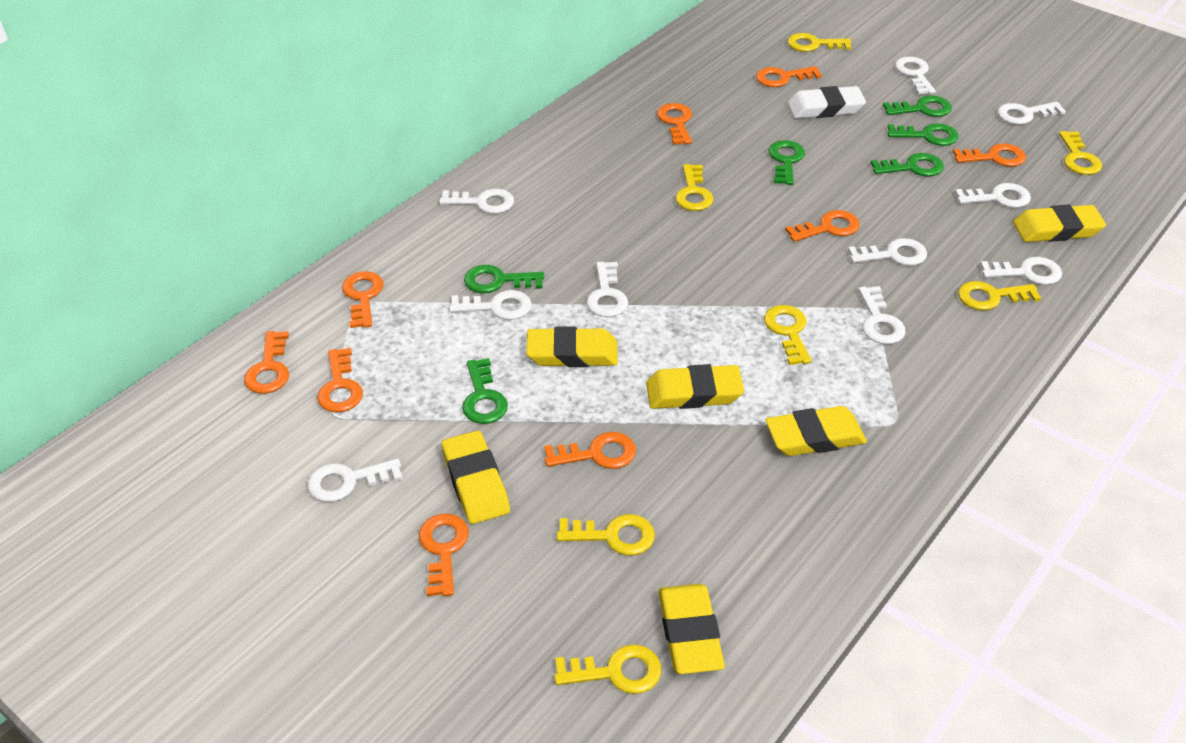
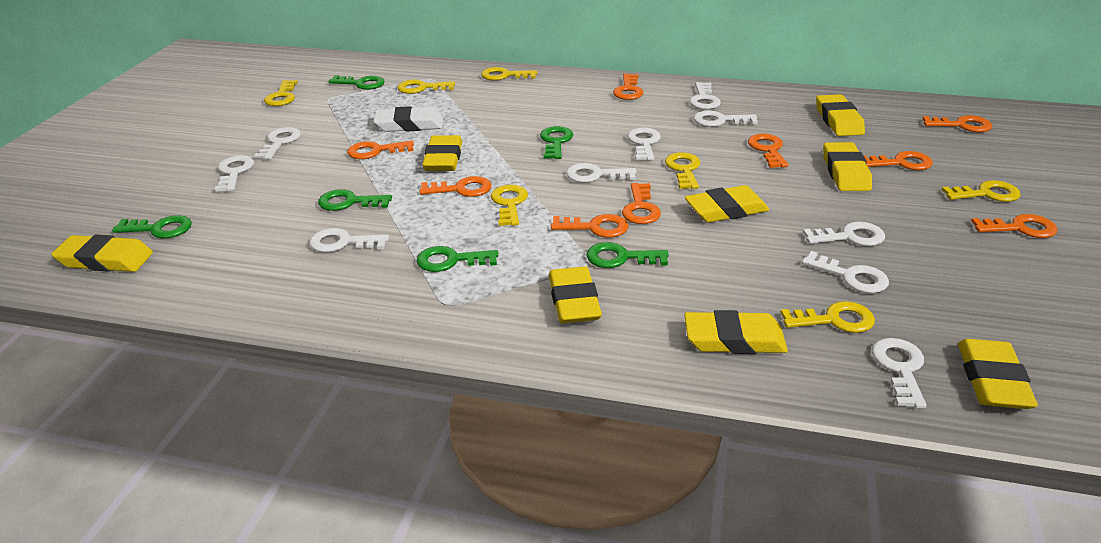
yellow eraser: [442,431,510,524] [526,326,618,367] [646,364,744,409] [659,584,725,674] [765,406,867,456] [1013,205,1106,242] = 6 -> [51,235,153,272] [422,135,462,171] [549,266,602,323] [684,310,788,354] [685,185,769,223] [816,94,865,136] [823,142,872,191] [958,339,1038,409] = 8

